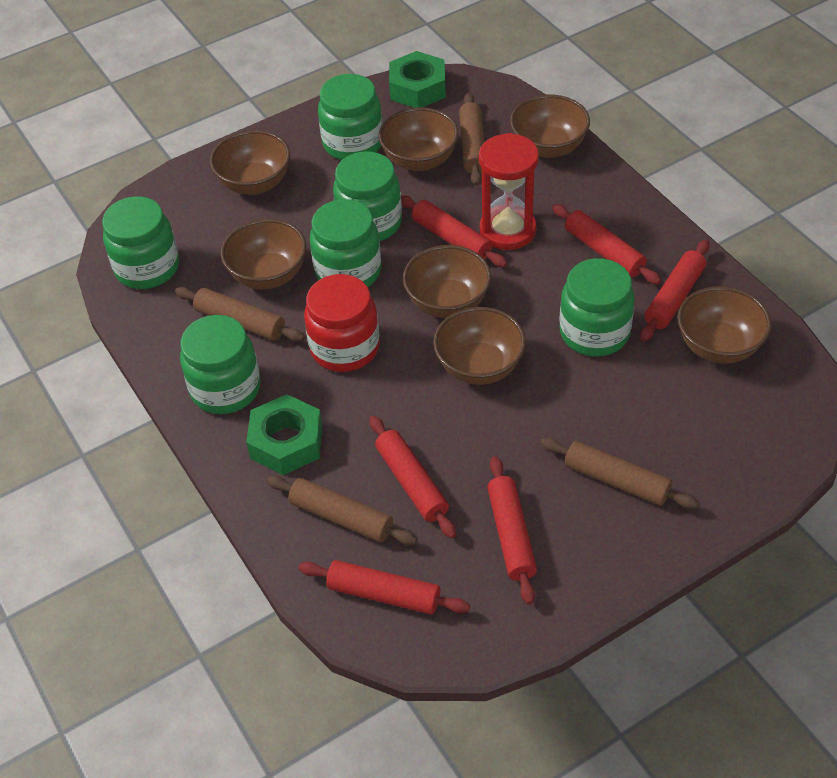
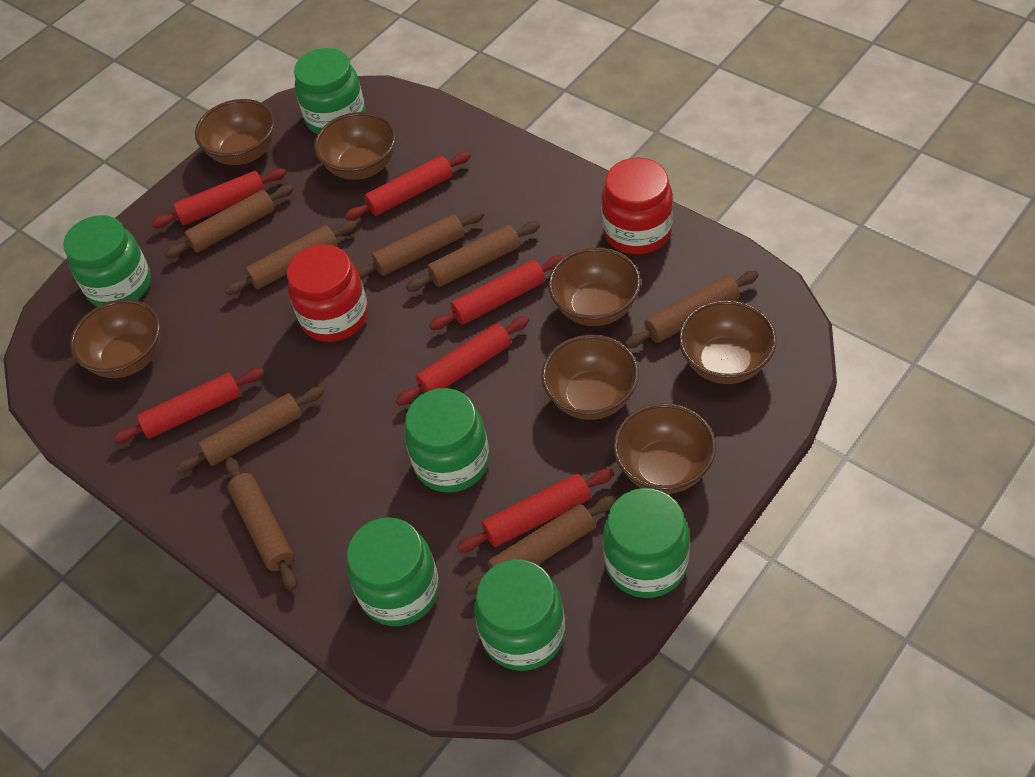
brown rolling pin: [175,287,305,342] [267,475,417,545] [459,92,484,186] [540,438,699,509] = 4 -> [165,184,294,258] [175,387,324,473] [225,220,357,295] [225,457,297,590] [356,211,484,280] [406,221,540,291] [464,496,616,595] [624,271,758,348] = 8
green nut: [246,394,323,475] [389,51,446,108] = 2 -> none = 0
red hourglass: [479,133,539,250] = 1 -> none = 0
red jar: [304,274,380,372] = 1 -> [287,244,368,342] [601,158,673,254] = 2

